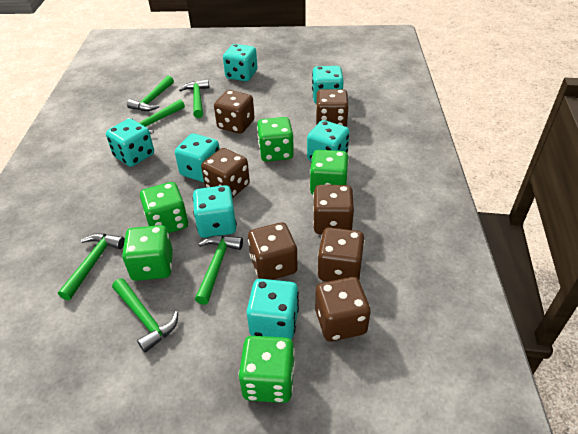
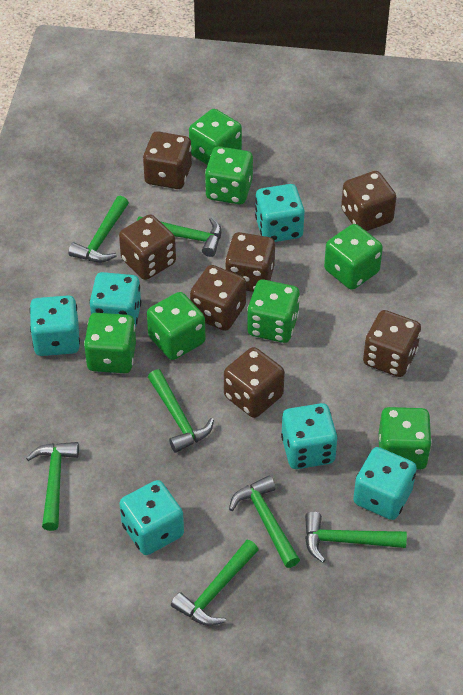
green dice: [122,225,173,281] [140,182,188,233] [238,336,295,403] [257,117,294,162] [310,150,349,195] = 5 -> [84,313,136,373] [147,292,205,360] [189,109,242,165] [205,146,253,204] [247,280,300,343] [324,224,383,290] [379,407,432,470] = 7
green hammer: [58,233,125,300] [112,278,178,353] [126,100,185,134] [127,76,174,111] [179,79,209,118] [195,235,243,305] = 6 -> [26,442,79,531] [68,196,129,263] [137,216,222,257] [148,369,214,453] [171,540,259,626] [229,476,300,568] [305,512,407,563] = 7
turquoise dice: [106,119,154,167] [175,133,220,182] [193,185,237,238] [223,44,257,81] [246,279,299,339] [307,120,350,161] [312,66,343,103] = 7 -> [30,295,80,356] [89,272,141,328] [119,480,184,555] [255,184,305,242] [281,403,338,469] [353,447,417,520] = 6

